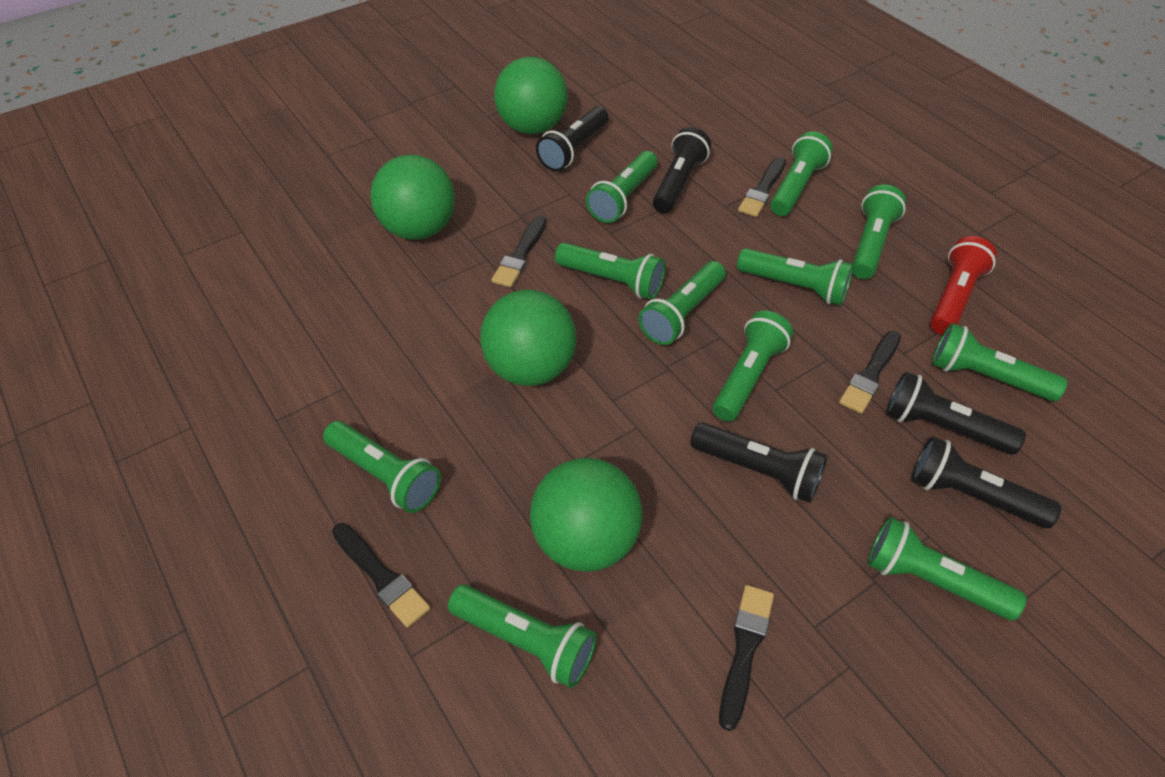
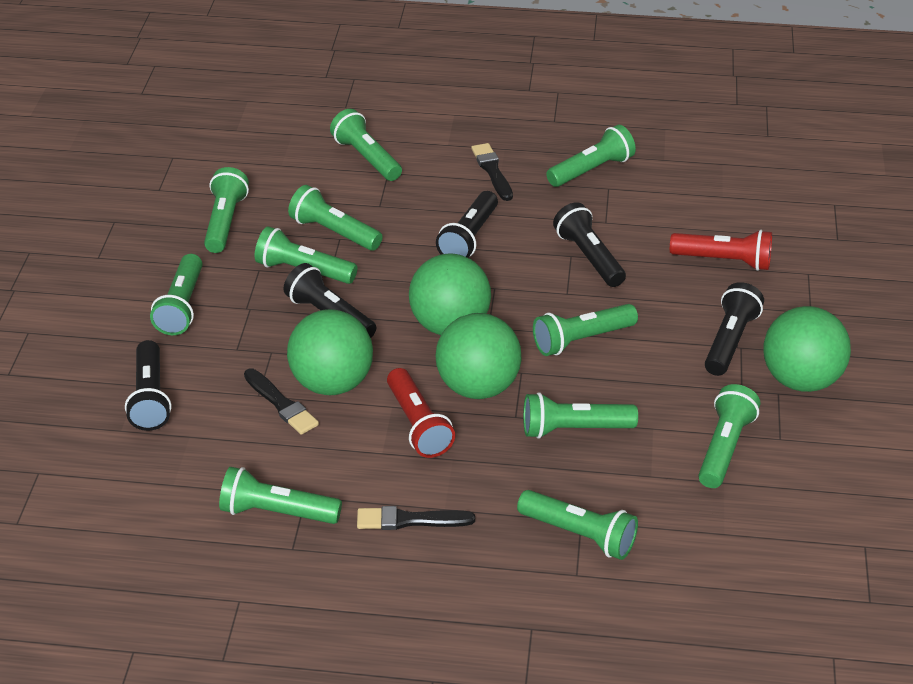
black brush: [332,523,430,628] [491,216,547,287] [719,585,774,731] [738,157,786,217] [839,331,901,414] = 5 -> [244,369,319,435] [357,506,475,530] [471,143,513,201] = 3
red flashlight: [930,236,997,335] = 1 -> [387,368,455,458] [670,230,772,271] = 2

